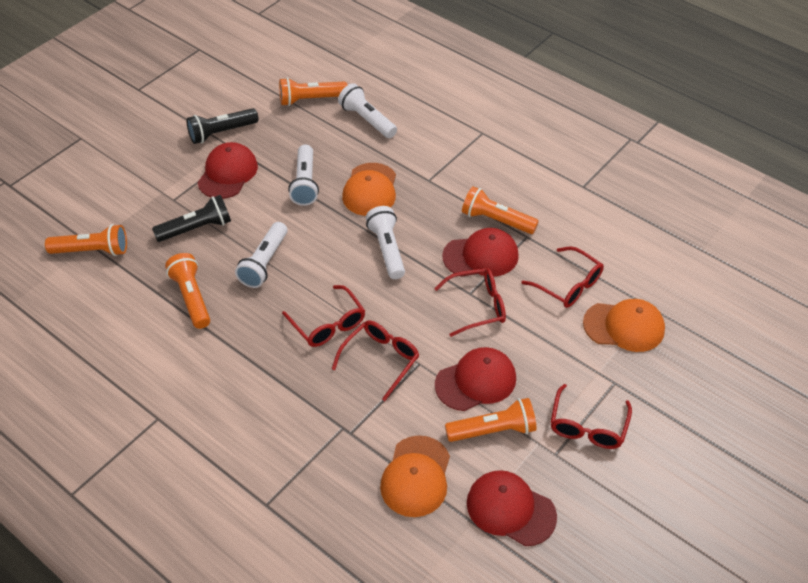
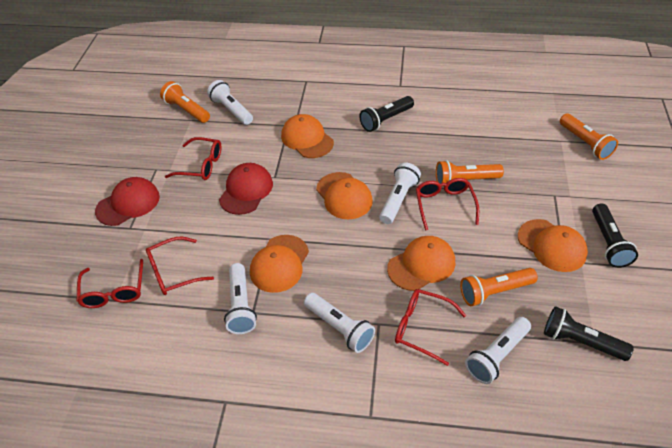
black flashlight: [152,195,231,242] [186,108,259,144] = 2 -> [359,96,414,132] [544,306,634,361] [592,204,638,268] = 3
orange cap: [342,163,396,216] [380,435,450,517] [583,299,665,352] = 3 -> [250,235,309,293] [281,114,334,158] [316,172,373,219] [387,236,455,291] [518,219,588,272] = 5
orange flashlight: [45,224,127,256] [165,253,210,329] [279,78,347,106] [445,398,537,442] [462,186,539,234] = 5 -> [160,81,210,123] [436,160,504,184] [460,268,538,306] [560,114,618,160] = 4
red cap: [197,142,258,199] [435,347,516,411] [442,228,519,277] [467,470,557,546] = 4 -> [95,177,160,226] [219,163,273,215] = 2
white flashlight: [235,222,287,288] [288,144,319,206] [338,83,397,138] [366,206,405,279] = 4 -> [207,80,253,125] [224,263,257,334] [304,293,375,353] [379,162,421,224] [465,317,531,384] = 5

